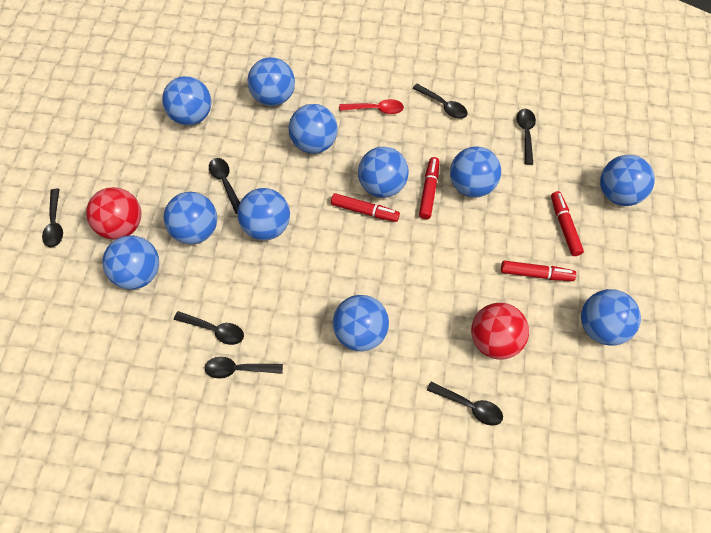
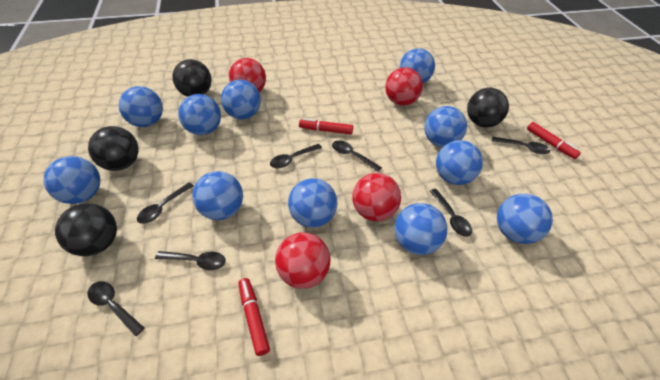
black ball: none = 0 -> [55,203,117,256] [88,126,139,171] [173,59,212,97] [467,88,509,127] = 4
red ball: [86,187,141,240] [471,303,529,360] = 2 -> [229,58,266,92] [275,232,330,289] [352,173,401,221] [385,67,423,106] = 4
red marker: [331,193,400,222] [419,157,439,219] [501,260,576,281] [551,191,584,256] = 4 -> [238,278,270,356] [299,118,353,134] [527,122,581,159] = 3
red spoon: [339,99,404,114] = 1 -> none = 0

